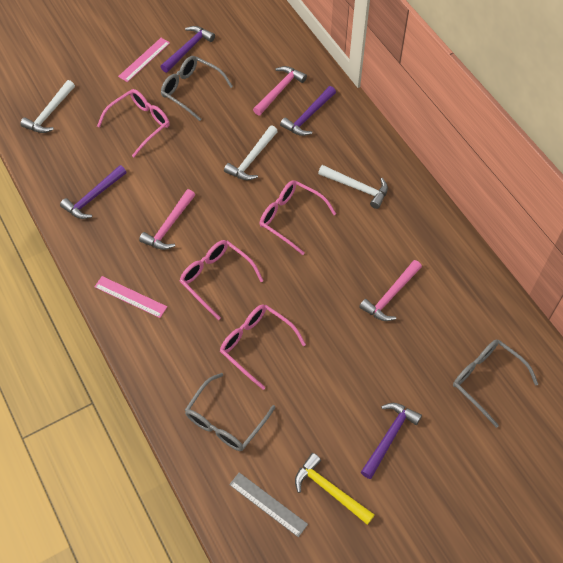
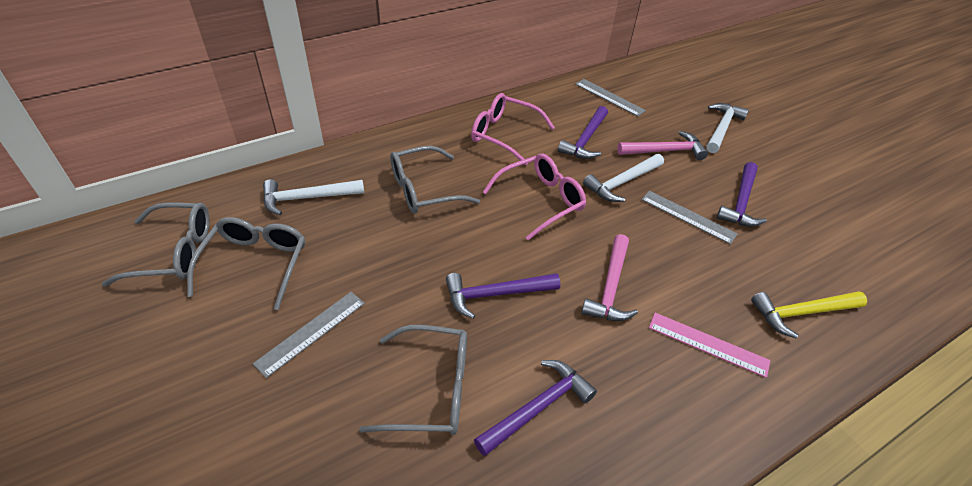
grey glasses: [161,56,233,121] [185,373,275,451] [453,339,538,428] = 3 -> [102,202,209,287] [187,217,305,310] [359,325,467,435] [390,146,480,214] = 4
grey ruler: [229,472,308,537] = 1 -> [253,292,365,378] [575,79,646,117] [641,191,737,244] = 3
pink glasses: [97,89,170,157] [180,240,264,320] [220,304,306,390] [260,180,336,255] = 4 -> [471,93,555,165] [483,153,586,240] = 2
pink hammer: [139,189,195,250] [253,66,307,116] [359,260,422,321] = 3 -> [581,234,638,321] [617,131,708,160] = 2
pink ruler: [94,276,167,318] [118,38,170,82] = 2 -> [649,313,770,378] = 1

